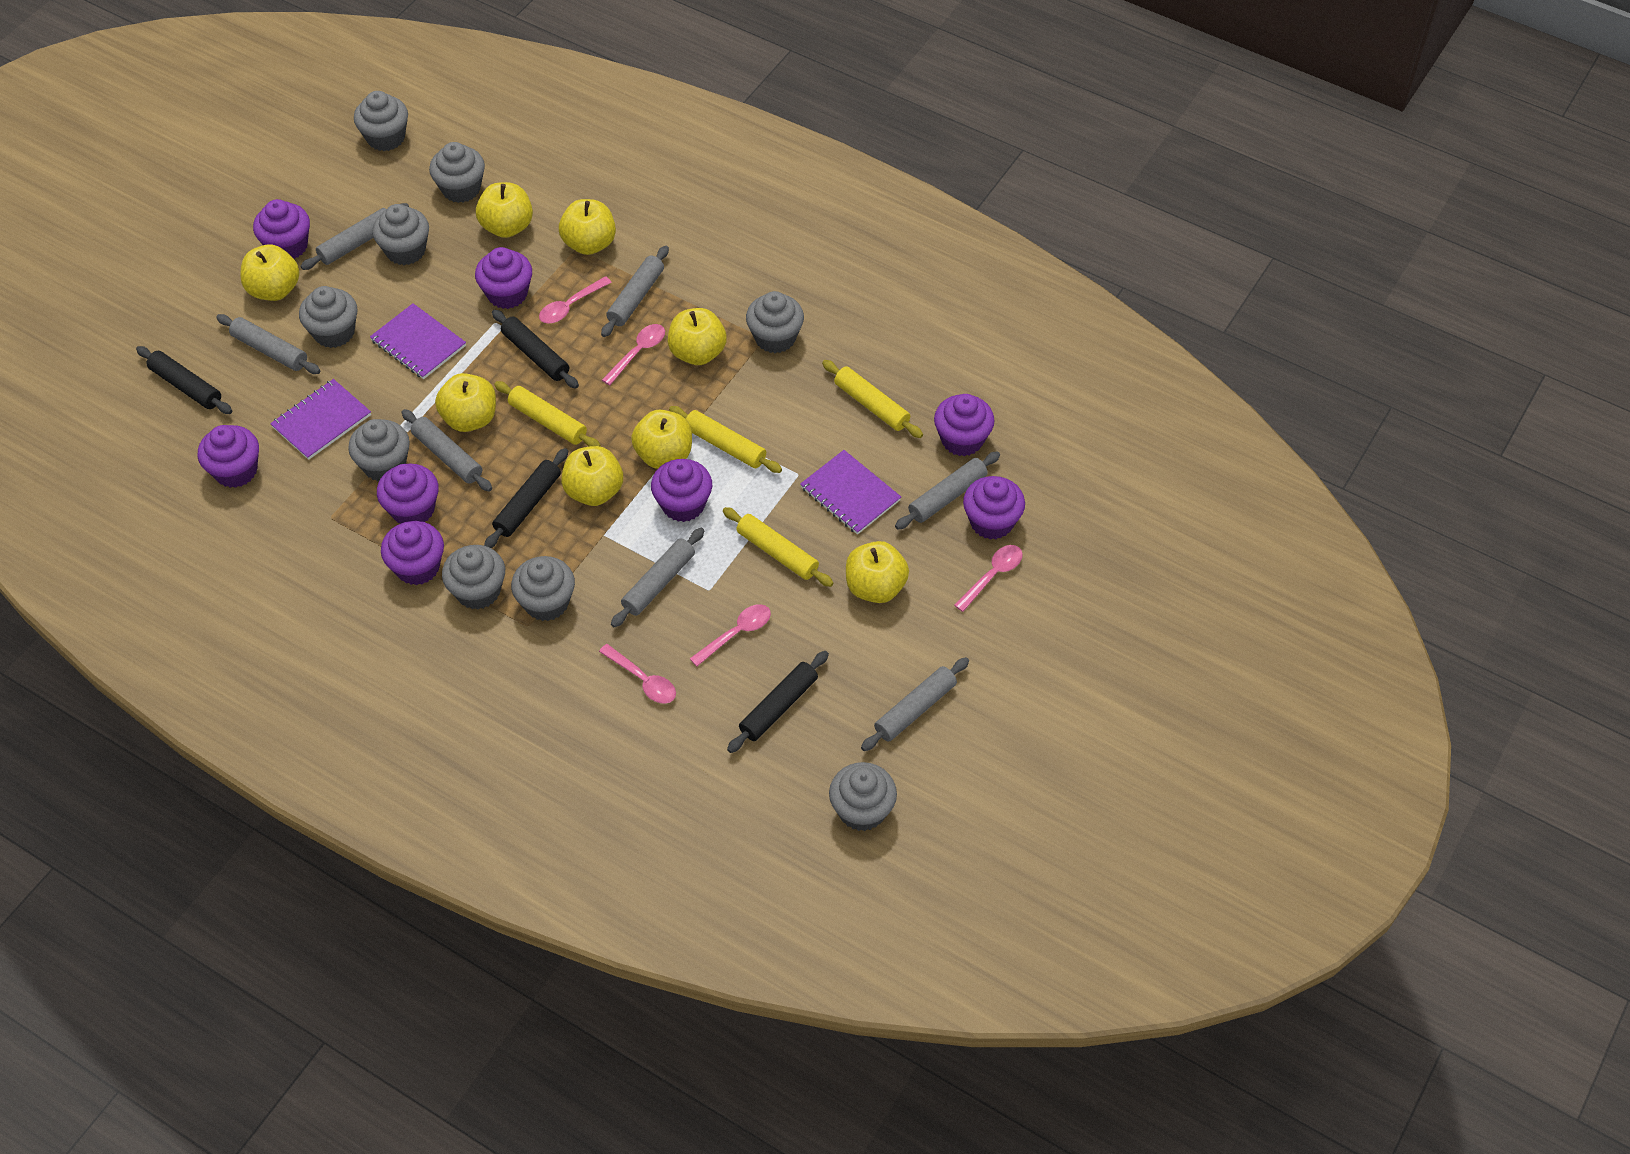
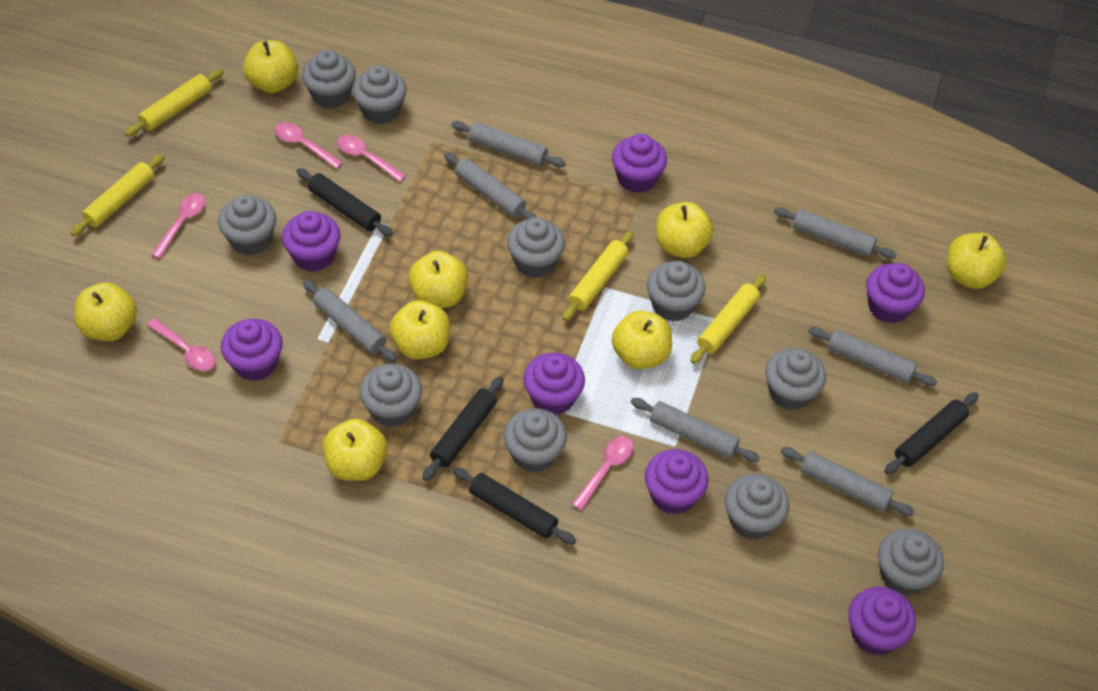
grey cupcake: [299,286,357,348] [348,419,410,482] [354,91,408,151] [372,204,429,265] [429,142,485,203] [442,545,505,610] [511,556,575,621] [746,291,804,353] [829,762,897,831] = 9 -> [218,195,276,255] [302,49,356,109] [352,65,407,124] [360,364,422,427] [504,408,567,473] [507,217,565,278] [647,261,705,322] [725,474,789,540] [765,348,826,410] [878,529,944,596] = 10
purple cupcake: [197,425,259,488] [253,199,310,259] [377,464,439,523] [381,521,444,585] [475,247,532,309] [651,459,712,522] [934,394,994,456] [963,476,1025,540] = 8 -> [221,319,283,381] [282,211,341,272] [523,353,585,415] [612,133,667,193] [645,449,709,515] [848,587,916,655] [866,263,925,324] = 7
purple notebook: [270,379,371,460] [370,303,466,379] [800,450,901,535] = 3 -> none = 0

